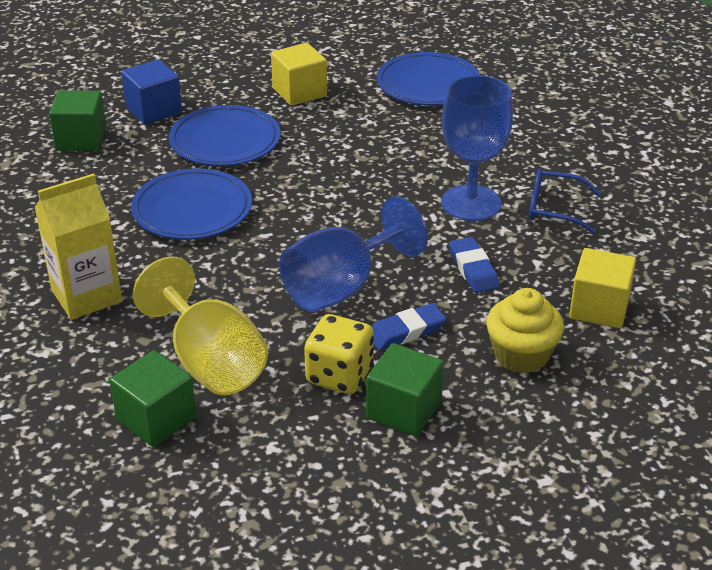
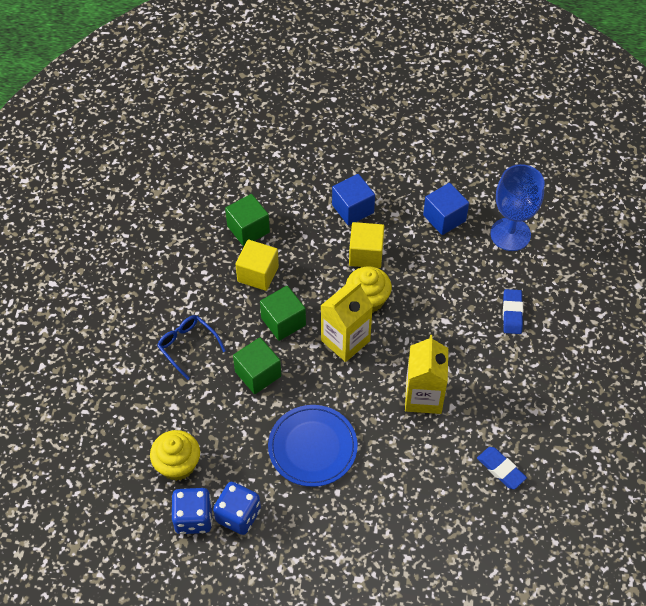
blue cube: [121,59,182,125] = 1 -> [332,174,375,226] [423,183,469,235] = 2
blue dice: none = 0 -> [172,488,212,534] [213,482,261,535] = 2
blue goblet: [279,196,428,312] [441,75,513,221] = 2 -> [490,164,544,251] = 1
blue plate: [131,168,252,240] [169,105,281,166] [377,52,480,106] = 3 -> [268,405,358,487] = 1
yellow carton: [34,173,122,320] = 1 -> [321,281,373,362] [405,335,448,414] = 2
yellow cupcake: [486,288,564,374] = 1 -> [150,430,200,481] [346,266,392,313] = 2
yellow dice: [304,314,374,394] = 1 -> none = 0
yellow goblet: [133,256,268,395] = 1 -> none = 0

